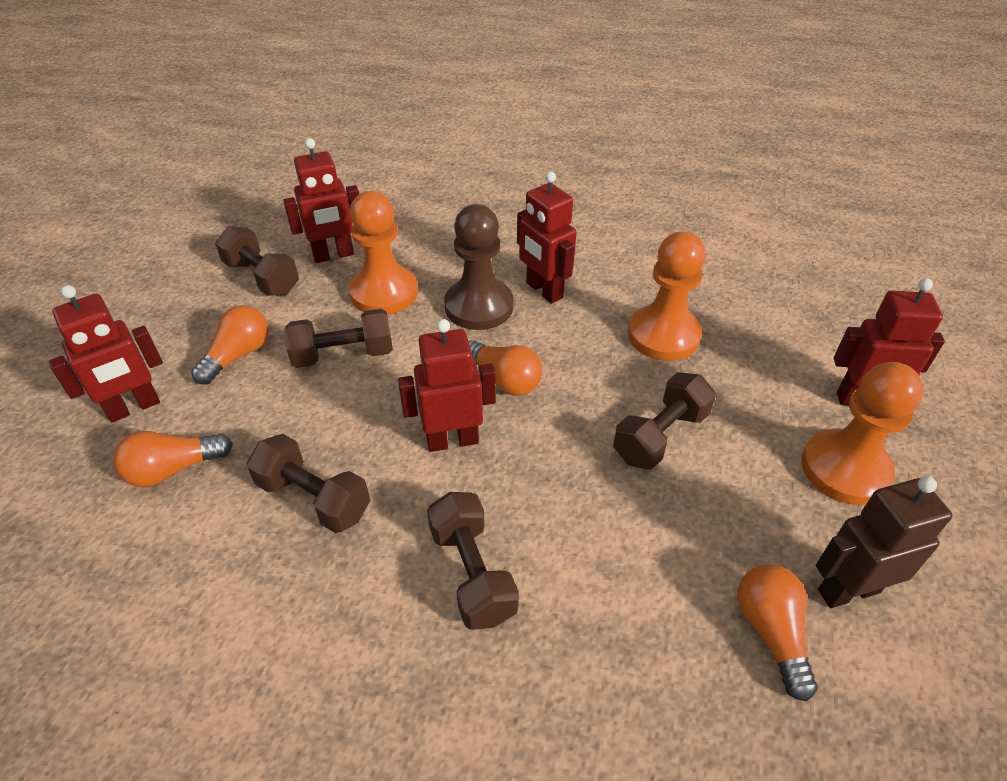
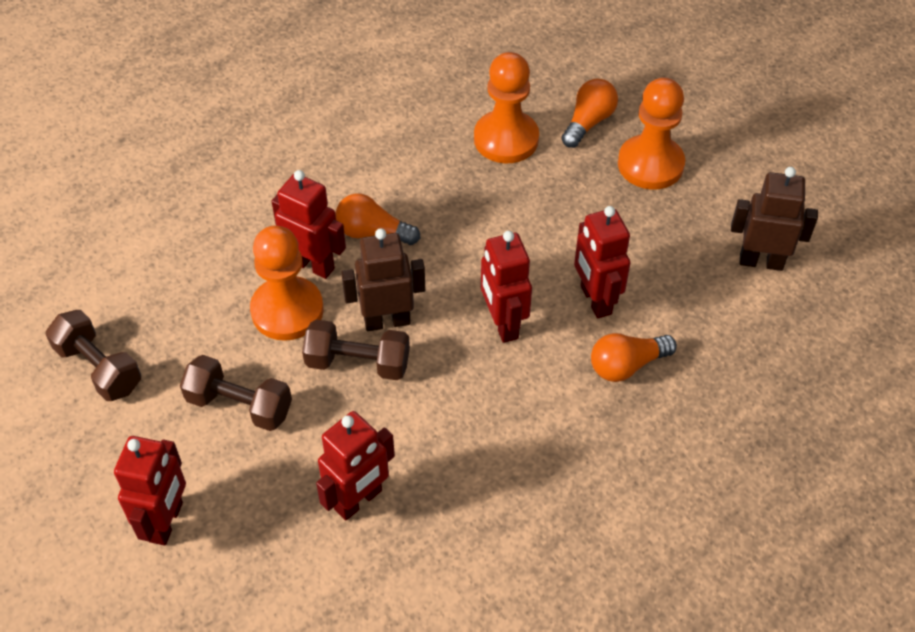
brown dumbbell: [215,226,299,296] [246,434,370,533] [284,309,393,368] [427,492,519,630] [613,372,716,469] = 5 -> [46,310,141,401] [180,355,292,431] [302,320,410,380] = 3
brown pawn: [444,204,514,330] = 1 -> none = 0
brown robot: [816,476,953,608] = 1 -> [341,228,425,331] [731,167,818,271] = 2
orange light bulb: [113,431,233,487] [191,305,269,385] [469,340,542,396] [737,564,818,702] = 4 -> [335,193,421,245] [561,79,618,148] [591,333,677,382] = 3

